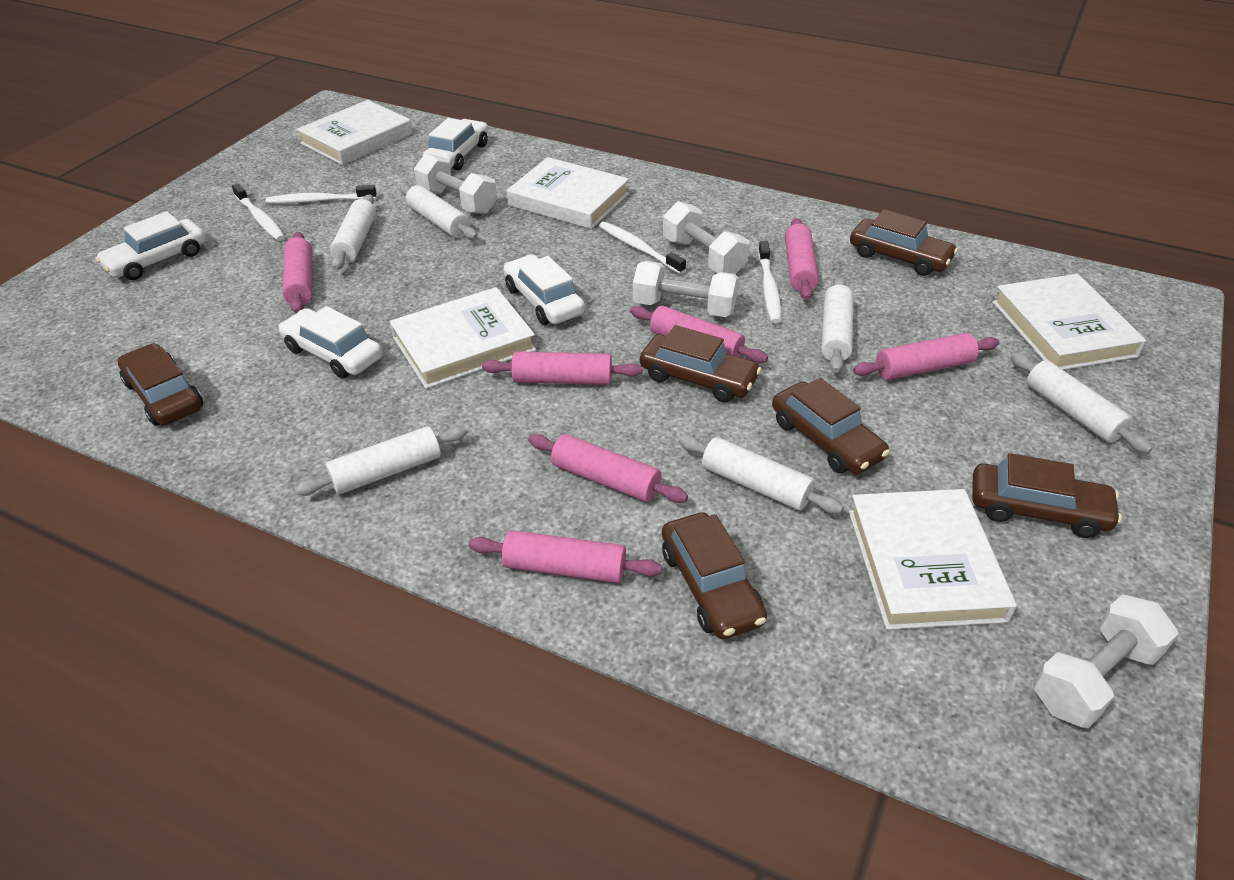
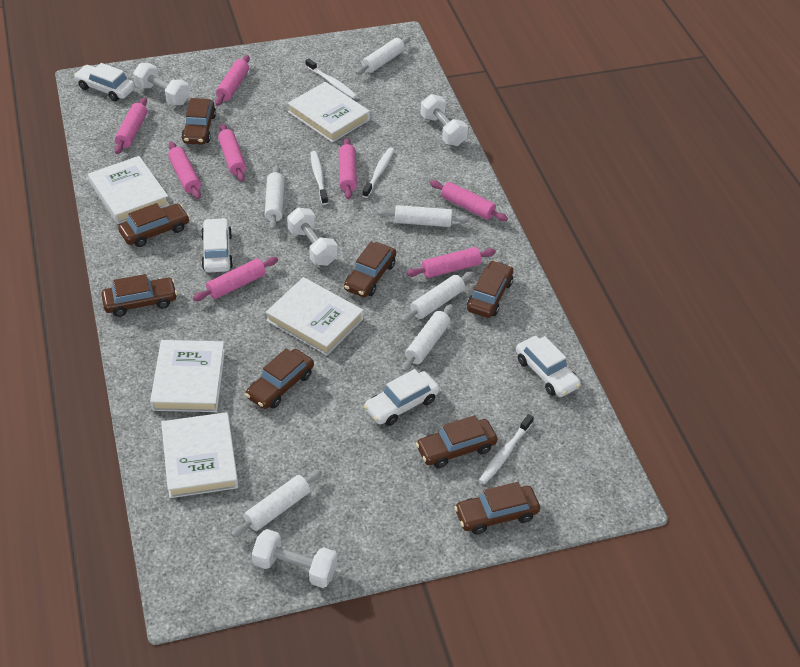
brown car: [118,343,203,426] [640,325,762,402] [662,512,767,639] [772,378,890,474] [850,209,958,276] [972,453,1122,538] = 6 -> [101,274,177,317] [118,203,190,247] [181,98,216,145] [245,348,314,409] [344,242,396,297] [416,415,497,468] [454,482,540,535] [467,260,513,318] = 8
pink rolling pin: [282,232,312,314] [468,530,662,583] [482,351,643,385] [528,434,688,503] [630,305,768,363] [785,218,819,300] [853,333,999,380] = 7 -> [115,98,147,154] [168,142,201,199] [193,257,278,301] [215,55,250,106] [218,124,246,182] [339,138,357,199] [407,247,496,278] [430,180,508,221] = 8

